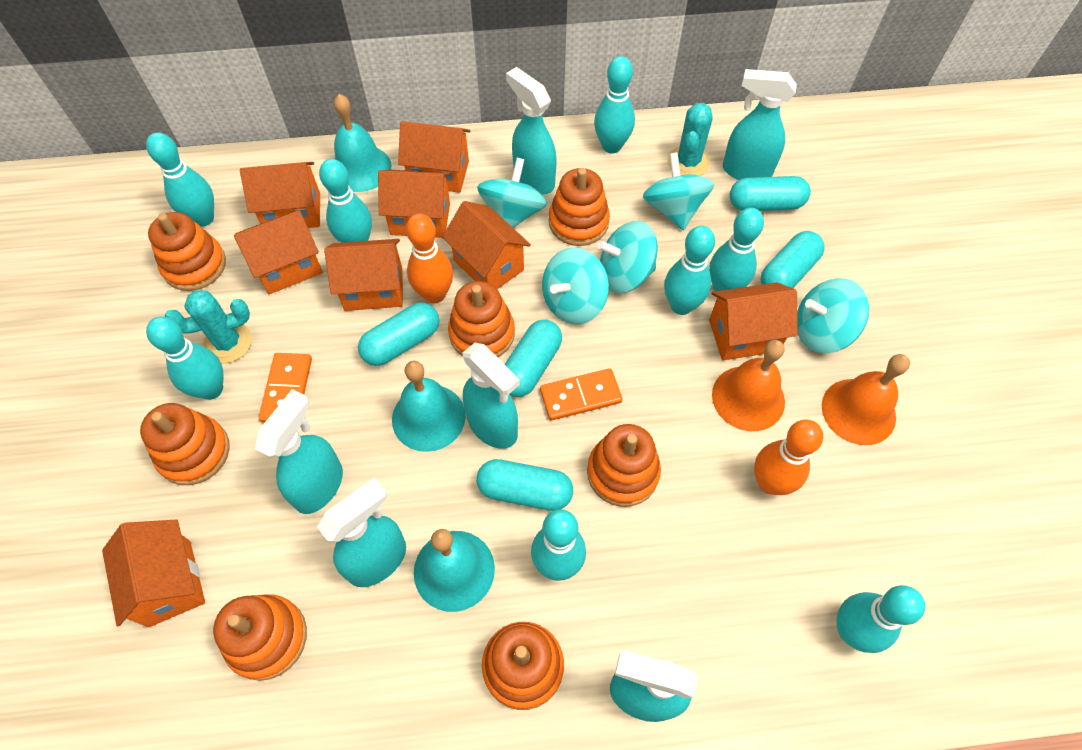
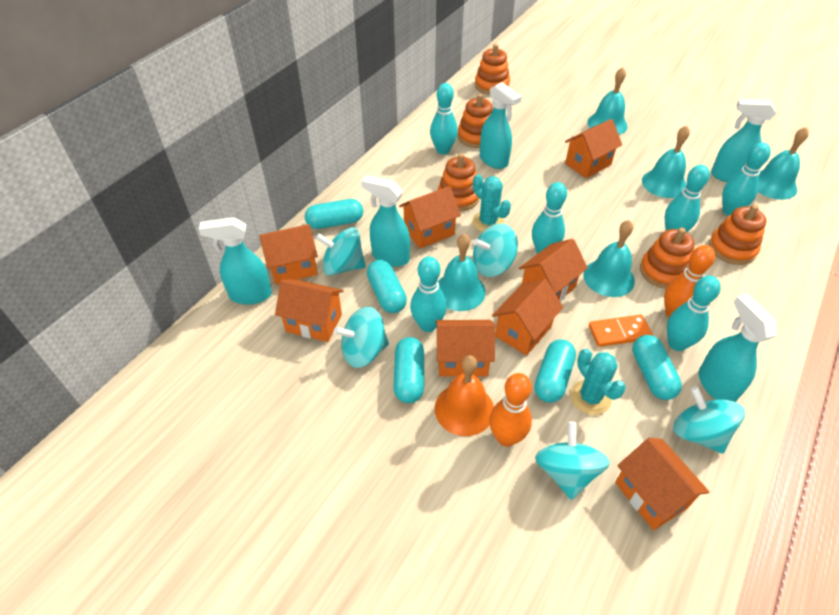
orange bell: [712,340,785,431] [822,354,910,445] = 2 -> [435,355,494,436] = 1
orange domino: [259,353,312,423] [540,368,622,420] = 2 -> [589,314,653,347] = 1
orange stacking toy: [140,403,230,485] [148,212,226,291] [213,594,307,681] [448,281,515,358] [482,622,564,710] [549,168,610,246] [587,424,661,507] = 7 -> [438,153,480,211] [458,94,493,148] [475,44,510,95] [640,228,695,289] [709,204,767,265] = 5
turquoise bell: [334,94,391,192] [392,361,466,452] [414,529,495,612] = 3 -> [438,233,486,311] [583,220,635,297] [587,67,628,135] [642,125,690,198] [758,127,809,200] = 5
turquoise bowling pin: [146,132,214,227] [146,316,223,400] [319,159,372,243] [531,509,586,581] [594,56,635,153] [664,226,715,315] [709,208,764,291] [836,585,925,653] = 8 -> [410,256,447,332] [430,83,458,154] [532,182,567,254] [665,165,710,232] [667,276,721,351] [722,142,771,216] = 6
turquoise spray bottle: [255,389,343,514] [317,478,406,587] [463,343,520,449] [506,67,557,195] [610,650,698,722] [723,69,797,180] = 6 -> [198,217,272,305] [361,175,410,267] [480,82,522,169] [699,294,777,402] [711,99,776,182] = 5

